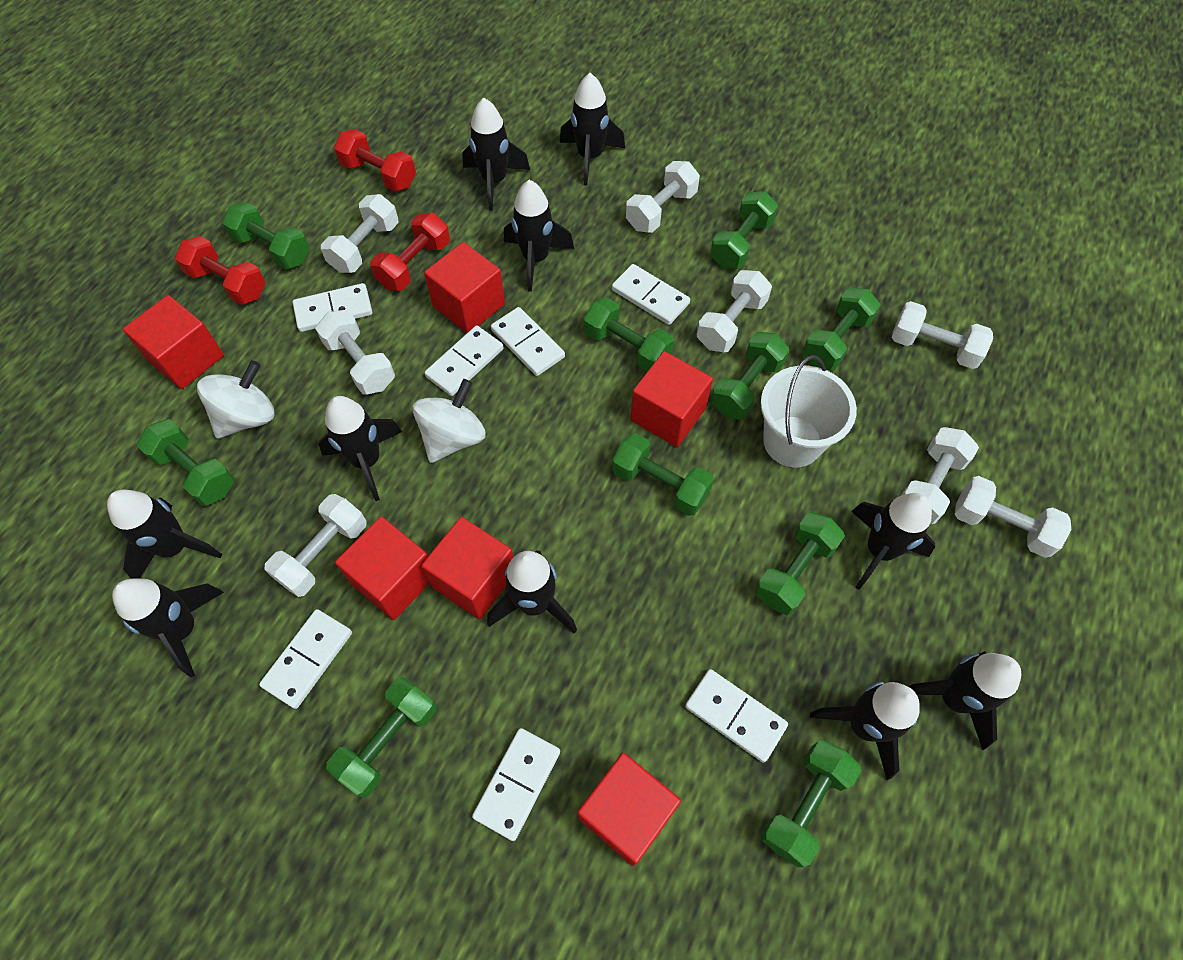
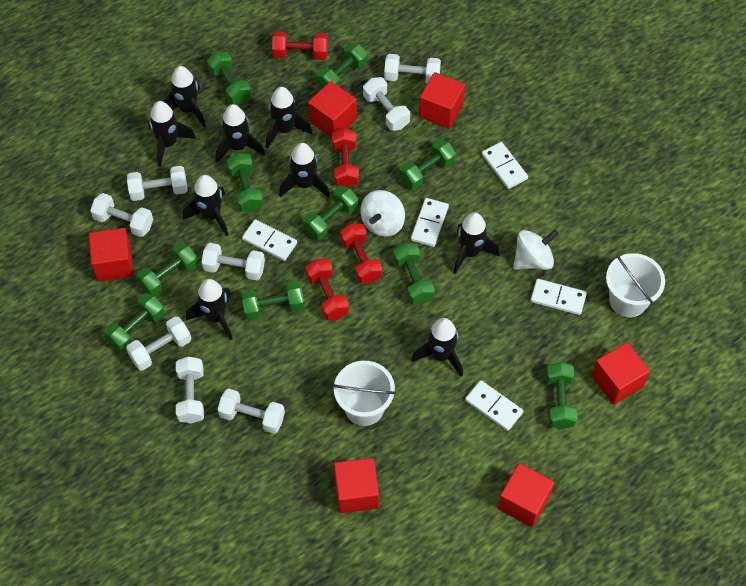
black rocket: [107,490,222,579] [112,578,224,678] [319,396,402,501] [462,97,530,211] [487,551,577,634] [504,180,574,292] [559,73,625,186] [810,680,920,780] [851,493,935,590] [908,651,1021,750] = 10 -> [148,101,196,167] [163,66,206,127] [183,175,229,236] [186,279,233,340] [216,104,265,163] [266,87,313,148] [279,143,330,198] [411,318,463,377] [453,213,500,274] = 9
red dumbbell: [175,236,266,305] [334,129,416,191] [370,213,450,291] = 3 -> [272,31,328,60] [305,259,349,320] [332,128,359,188] [340,223,382,284] = 4
white bucket: [761,355,857,467] = 1 -> [333,361,396,426] [606,253,665,317] = 2
white domino: [259,609,352,709] [293,283,372,332] [425,326,503,396] [472,728,560,841] [491,307,565,376] [612,264,690,325] [685,669,788,763] = 7 -> [242,219,297,261] [411,198,449,247] [465,380,523,431] [482,142,528,189] [531,279,587,315] = 5

